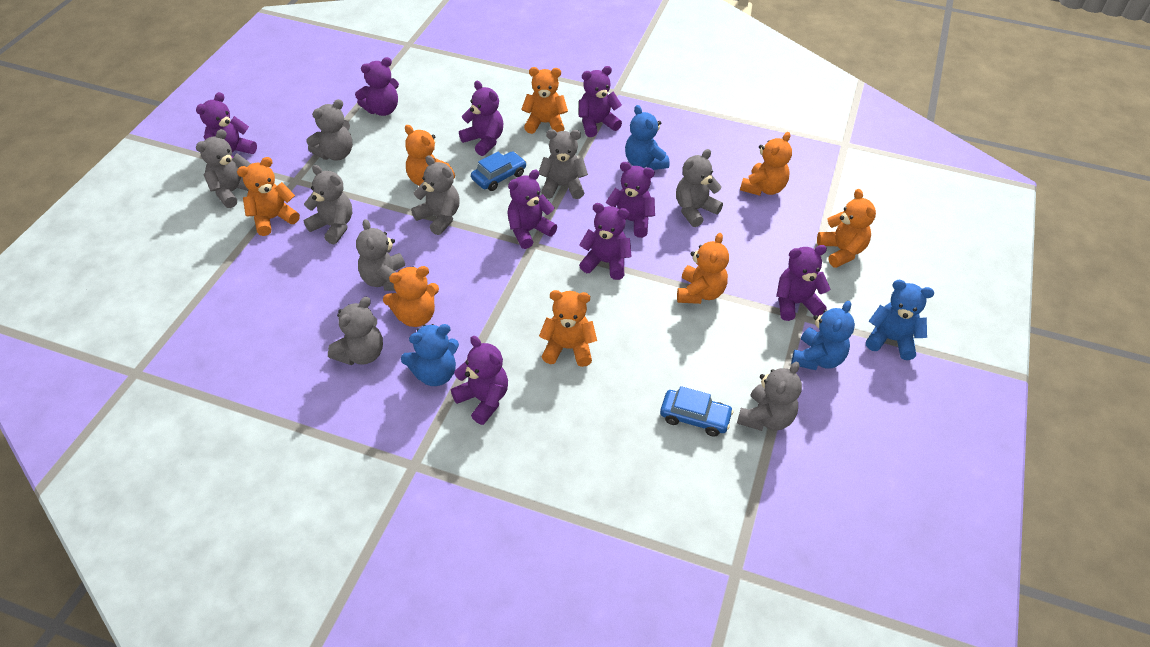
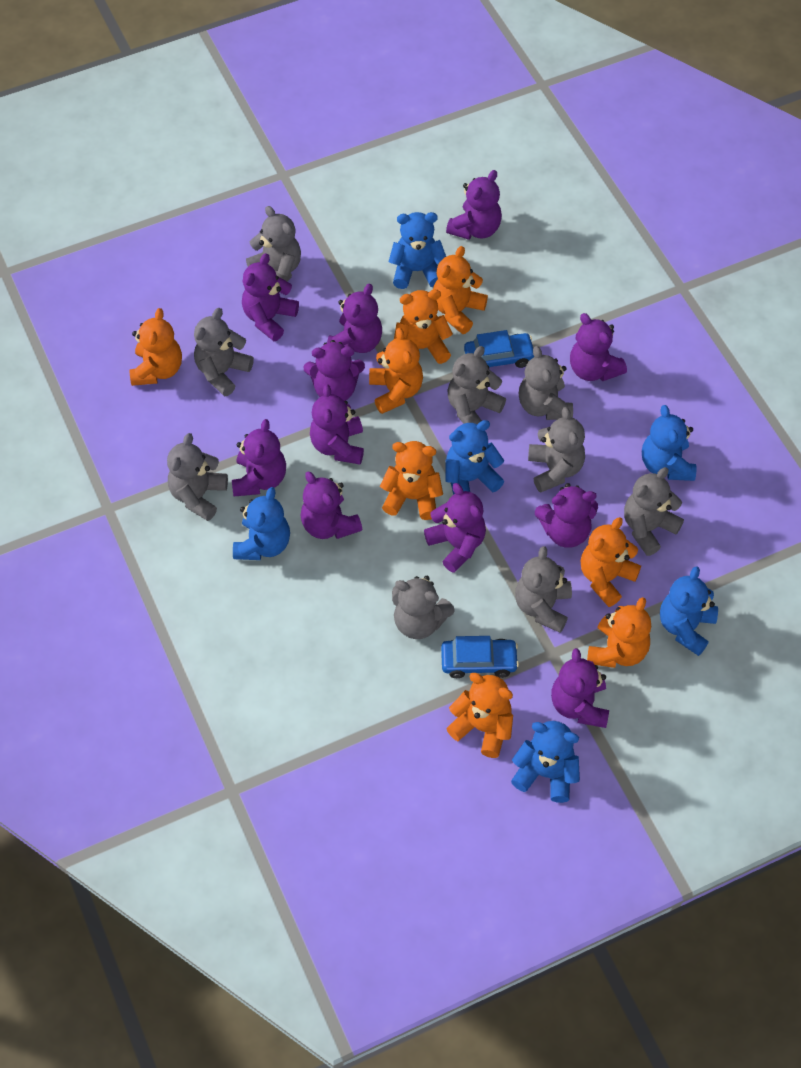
blue teddy bear: [401,324,459,386] [625,105,670,170] [791,301,855,370] [866,280,934,360] = 4 -> [233,487,290,560] [389,212,446,289] [445,420,504,495] [511,721,580,803] [642,405,696,481] [660,566,718,656] = 6
purple teddy bear: [196,92,257,158] [355,57,399,116] [451,336,508,425] [459,81,503,156] [508,170,557,249] [579,66,622,137] [579,203,632,280] [606,162,655,238] [776,245,830,321] = 9 -> [232,419,286,496] [242,253,299,341] [300,472,363,539] [304,340,365,401] [310,385,364,465] [327,284,382,353] [424,483,486,573] [446,170,502,240] [535,483,598,548] [551,648,609,728] [570,313,627,381] = 11

